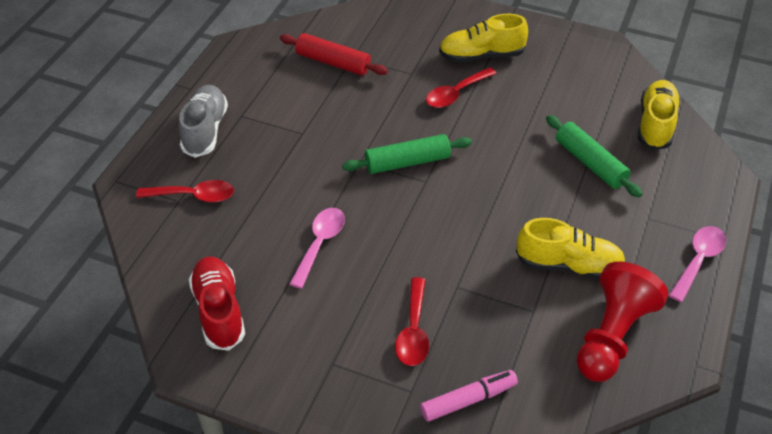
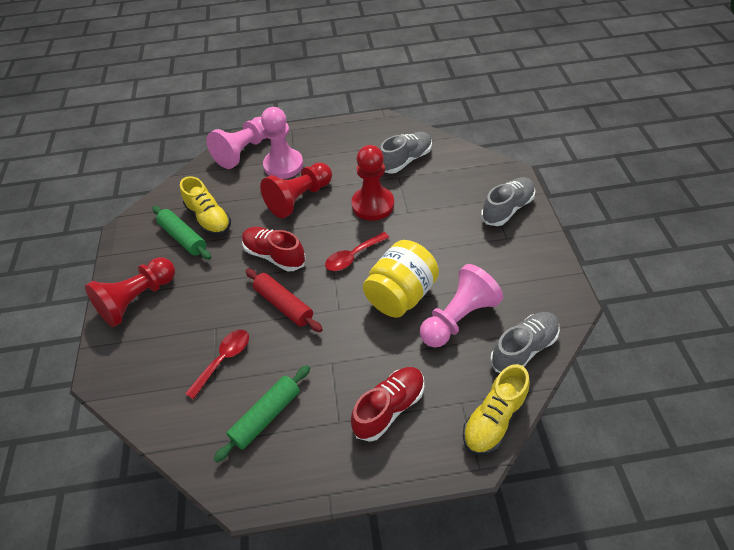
grey shoe: [179,85,228,158] = 1 -> [380,132,432,174] [481,177,535,226] [490,312,560,373] = 3
pink marker: [420,370,518,421] = 1 -> none = 0
pink pawn: none = 0 -> [206,117,266,169] [261,107,303,179] [420,264,503,348] = 3
pink spoon: [289,208,345,289] [669,226,726,302] = 2 -> none = 0
red pawn: [577,262,668,382] = 1 -> [85,257,175,327] [260,162,332,218] [352,145,394,221] = 3
red shoe: [189,257,245,351] = 1 -> [242,227,306,271] [351,367,424,442] = 2
red spoon: [136,180,234,203] [395,277,429,366] [426,67,497,108] = 3 -> [185,330,249,400] [325,232,389,271] = 2
yellow jar: none = 0 -> [363,240,439,318] = 1
yellow shoe: [439,14,528,63] [516,218,625,279] [638,80,681,150] = 3 -> [180,176,231,236] [463,364,530,455] = 2

